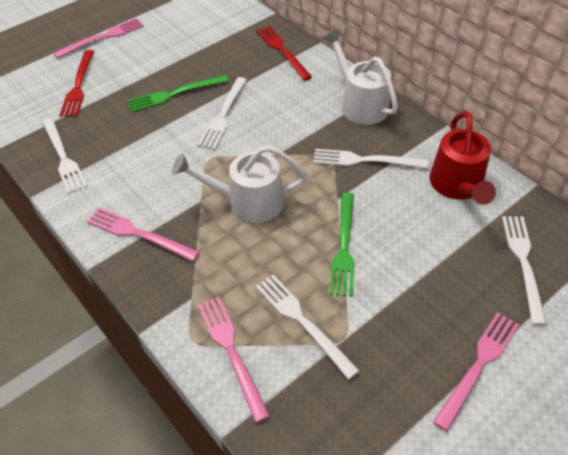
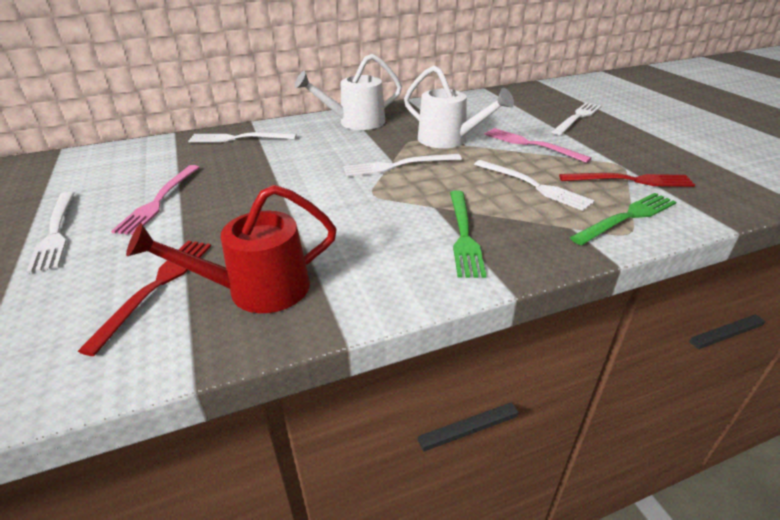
pink fork: [53,18,144,58] [87,208,200,261] [198,297,270,423] [433,312,519,432] = 4 -> [111,165,200,235] [484,128,592,163] = 2

